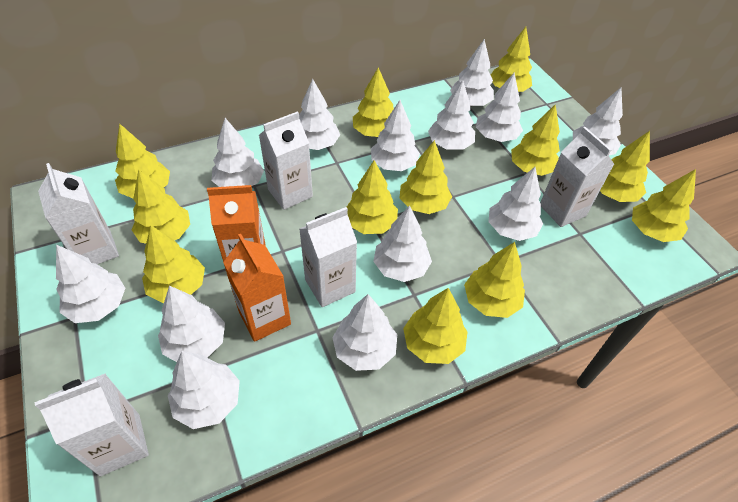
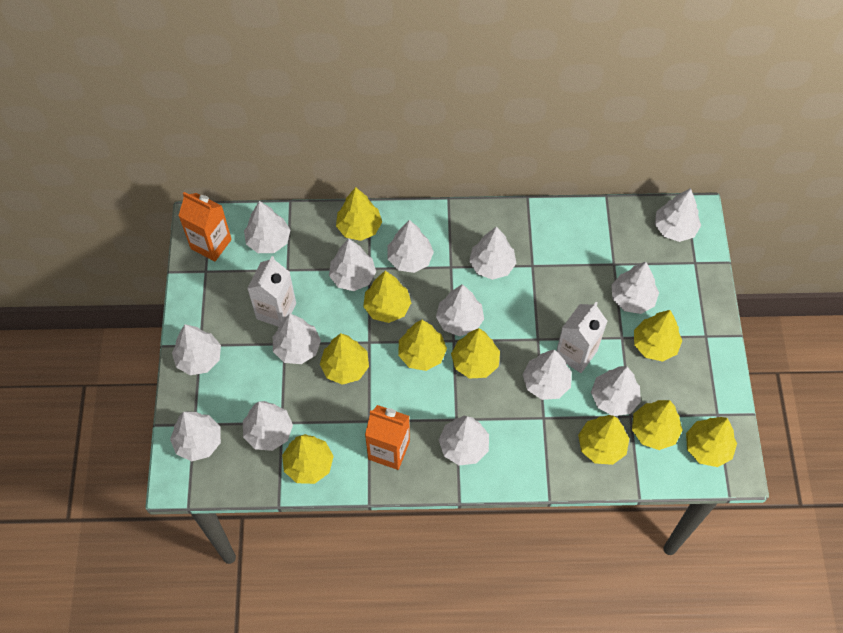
white carton: [35,373,149,476] [38,163,119,264] [259,111,313,210] [299,207,357,307] [540,127,614,227] = 5 -> [247,256,296,327] [556,302,608,373] = 2
white tree: [56,245,125,323] [158,286,225,362] [168,351,240,429] [212,118,264,187] [299,79,340,150] [332,294,397,371] [371,100,420,171] [373,205,432,282] [428,80,475,150] [450,39,494,106] [476,73,523,142] [489,167,543,241] [573,88,623,155] = 13 -> [170,411,221,461] [172,324,221,375] [243,401,293,451] [244,201,290,253] [273,313,321,364] [329,239,376,291] [387,220,434,273] [436,284,484,336] [439,416,489,465] [469,226,516,280] [522,350,572,400] [591,366,641,416] [611,262,659,314] [655,188,701,242] = 14
yellow tree: [115,123,170,198] [132,169,190,243] [142,225,205,303] [347,160,398,234] [353,67,394,137] [400,140,452,214] [403,288,468,364] [464,242,525,318] [491,27,532,92] [511,104,560,176] [600,131,650,202] [632,169,696,242] = 12 -> [282,434,334,484] [320,333,369,385] [336,187,382,241] [363,271,411,323] [398,320,447,371] [451,328,500,379] [578,415,629,465] [632,400,683,450] [634,310,682,362] [686,417,737,467] = 10

